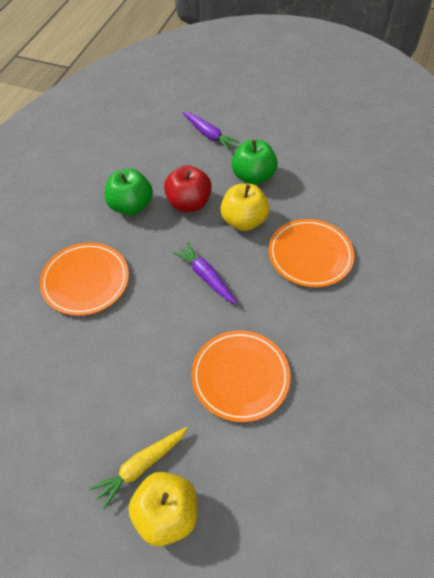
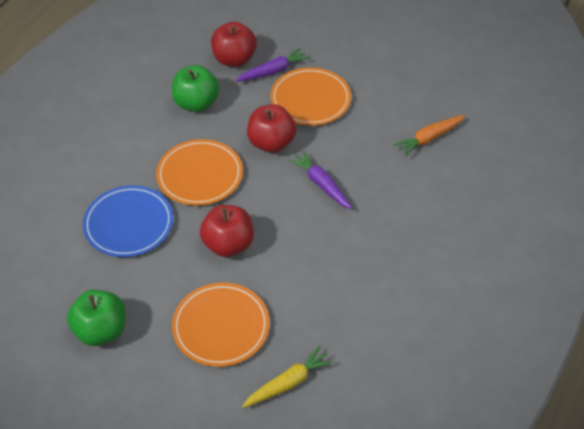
blue plate: none = 0 -> [83,185,173,257] = 1
orange carrot: none = 0 -> [394,115,465,157] = 1
red apple: [164,165,212,212] = 1 -> [200,205,254,257] [211,22,257,67] [247,104,297,153] = 3
yellow apple: [129,472,197,546] [220,184,269,231] = 2 -> none = 0

